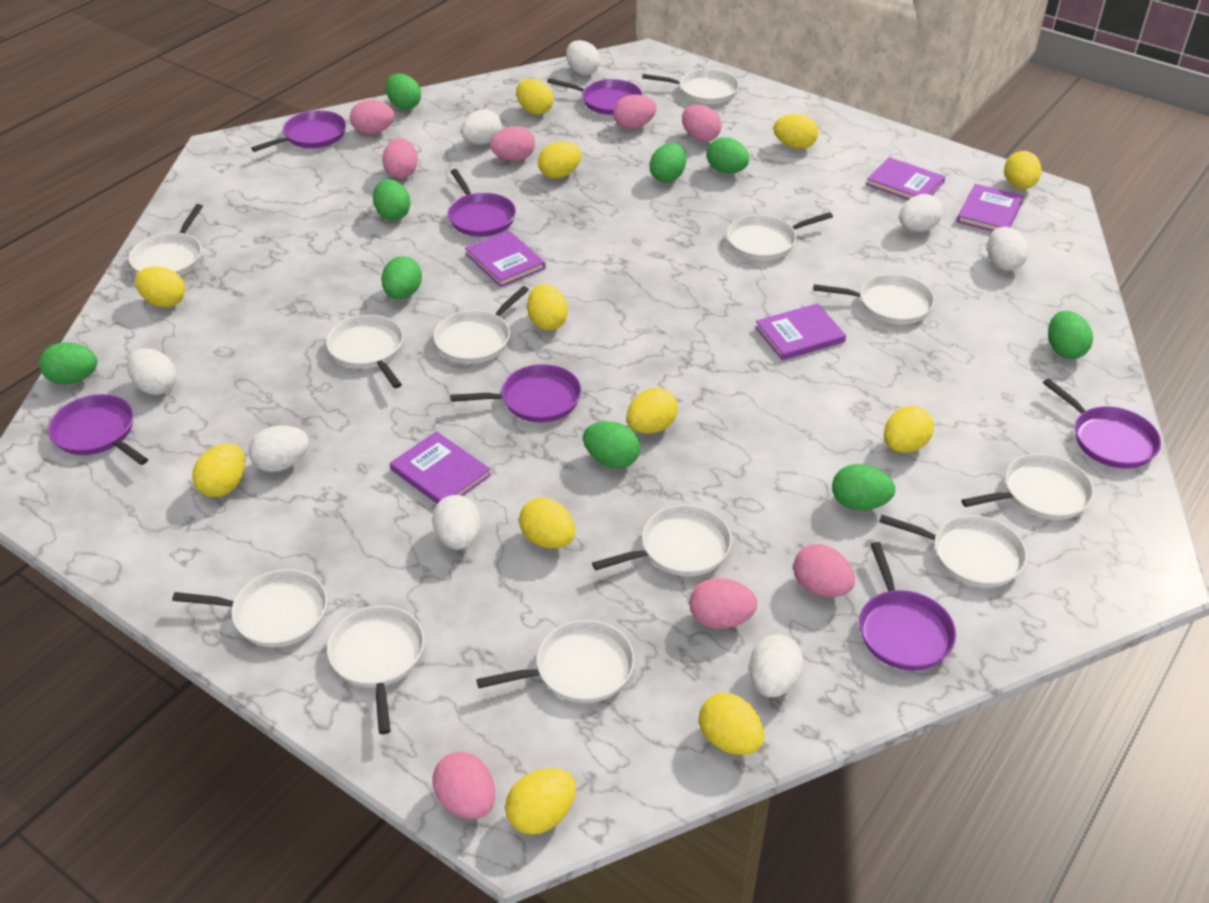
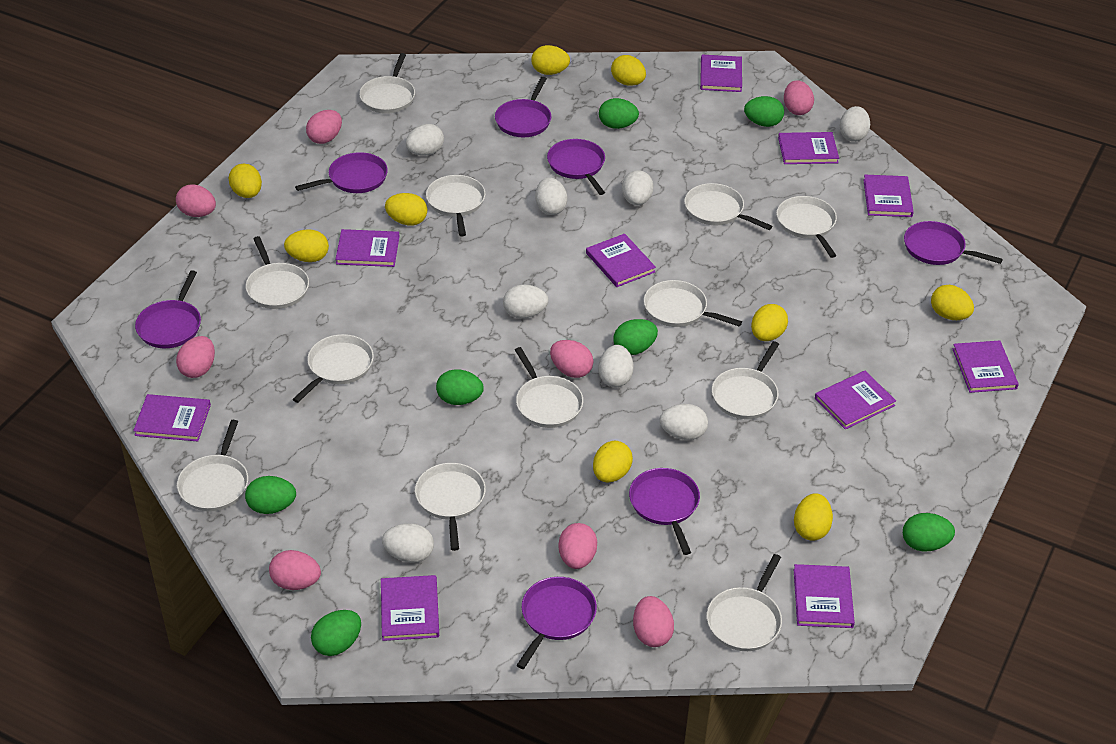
green egg: [39,342,98,384] [373,179,411,221] [381,256,422,299] [385,74,421,110] [583,421,640,469] [650,143,686,183] [707,137,749,173] [832,464,895,510] [1048,311,1093,359] = 9 -> [245,476,296,514] [311,610,361,656] [436,369,484,405] [599,98,639,129] [614,319,658,355] [744,96,784,127] [903,513,955,551] = 7
purple book: [390,431,491,504] [465,230,546,287] [755,303,846,360] [866,157,945,200] [957,184,1024,232] = 5 -> [133,394,211,442] [335,229,399,267] [381,575,439,641] [586,234,656,287] [700,55,742,92] [778,132,839,164] [794,564,855,628] [815,371,896,429] [863,175,914,217] [952,340,1019,393] = 10
yellow egg: [135,266,185,308] [192,443,245,497] [505,768,576,835] [516,79,554,115] [519,498,575,549] [527,284,568,331] [538,141,582,179] [627,388,678,434] [699,693,764,755] [773,114,818,149] [884,406,934,453] [1004,151,1041,189] = 12 -> [229,164,262,198] [284,229,329,262] [385,193,427,225] [531,45,570,75] [593,441,633,482] [611,55,646,86] [751,304,788,341] [794,493,833,541] [931,285,974,320] = 9

